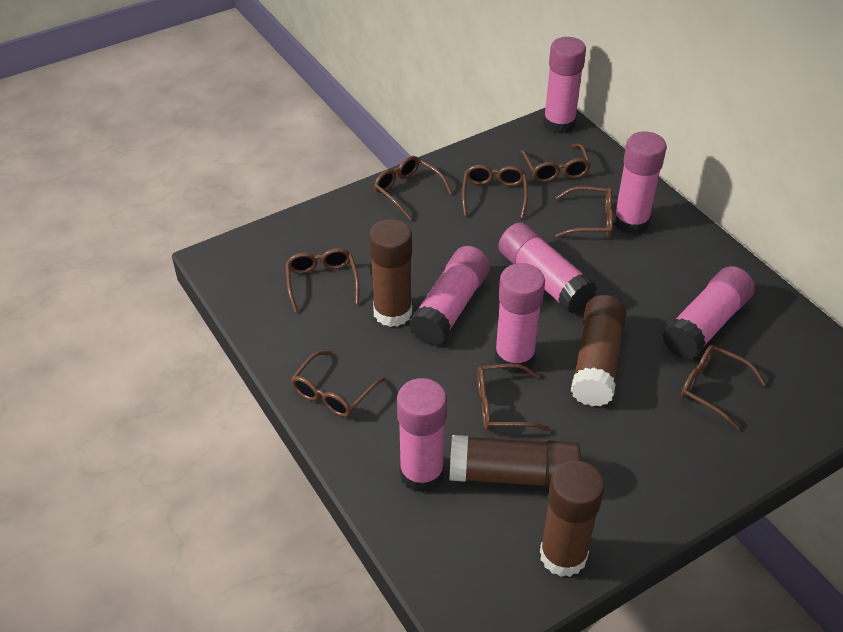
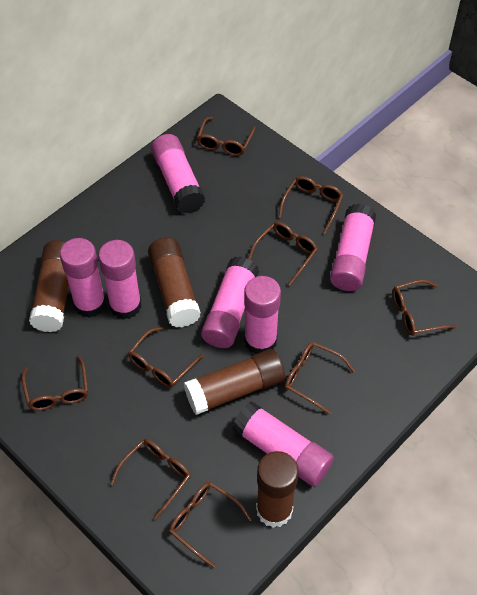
brown glasses: [286,248,359,313] [291,351,385,417] [374,156,452,220] [462,165,528,219] [477,364,550,431] [520,143,591,182] [555,186,613,238] [681,345,766,430] = 8 -> [22,356,88,411] [110,439,191,520] [128,327,204,388] [169,482,252,568] [197,117,256,156] [248,222,318,285] [278,176,343,234] [285,342,355,415] [393,280,457,336] = 9

